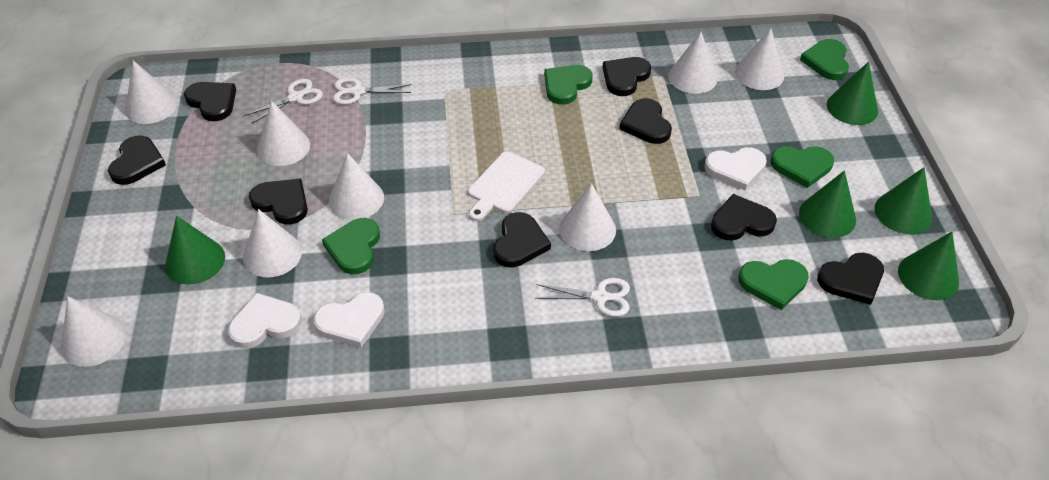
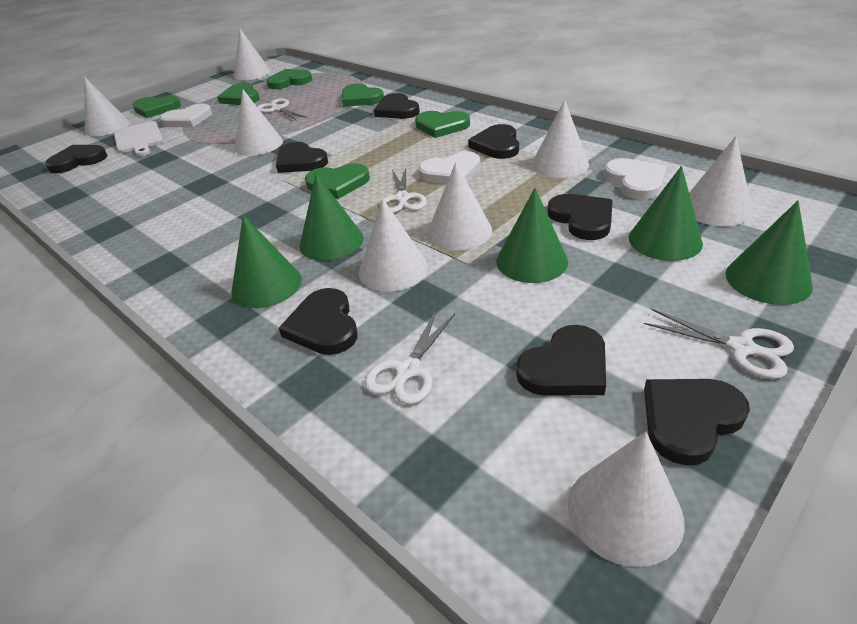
green heart: [322,218,380,274] [544,65,593,105] [738,259,809,310] [771,146,834,188] [800,39,849,80] = 5 -> [132,96,181,118] [217,83,260,105] [266,69,312,89] [305,163,370,199] [342,83,384,107] [415,111,470,138] = 6
white scissors: [244,79,323,124] [333,78,411,105] [535,278,630,317] = 3 -> [257,98,307,121] [364,311,455,405] [380,168,427,213] [644,309,794,379] = 4

